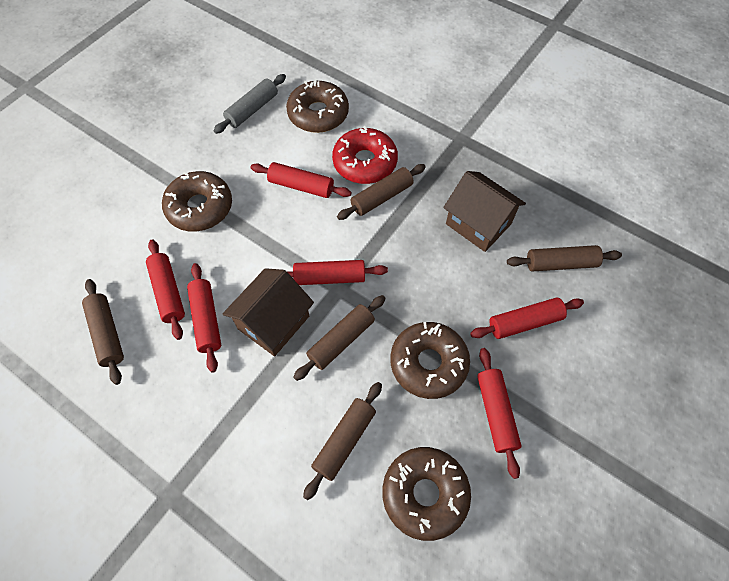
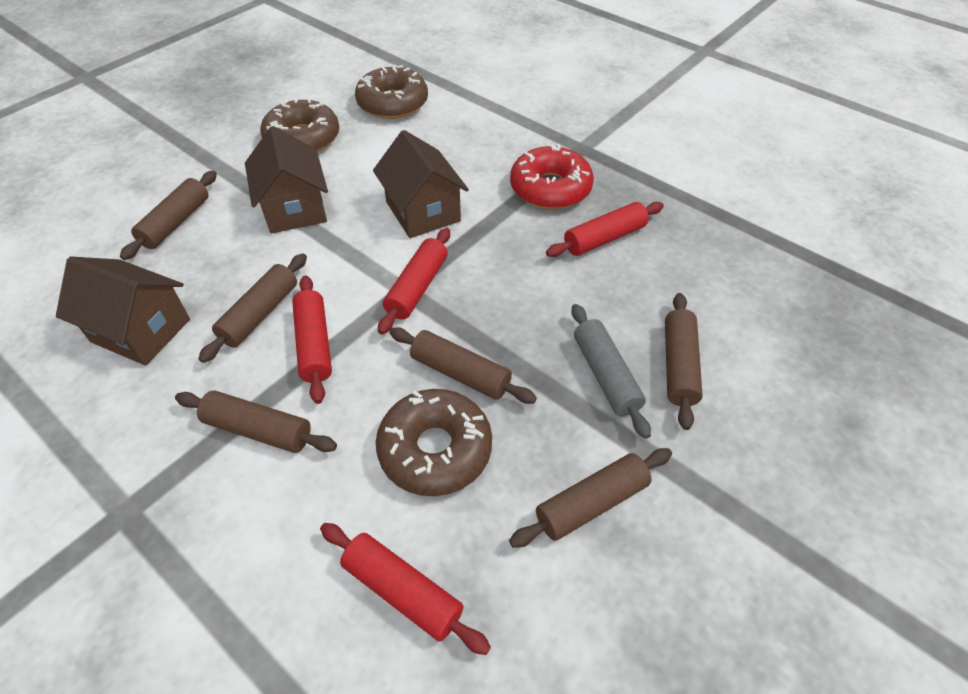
brown donut: [162,171,232,232] [286,79,349,133] [382,447,471,541] [390,322,470,399] = 4 -> [260,98,339,152] [355,65,428,119] [376,389,492,496] = 3
brown house: [223,268,314,356] [443,171,526,252] = 2 -> [56,256,190,366] [245,126,328,234] [373,130,469,238] = 3
brown rolling pin: [82,279,124,385] [294,295,386,381] [303,382,382,500] [337,164,425,220] [507,245,622,272] = 5 -> [120,171,217,260] [175,391,337,453] [198,253,307,363] [389,327,537,404] [509,448,672,548] [665,293,703,430] = 6
red rolling pin: [146,239,185,340] [187,263,221,373] [251,162,352,198] [287,260,388,285] [470,298,584,339] [477,348,521,479] = 6 -> [292,275,332,404] [320,523,491,655] [378,228,450,334] [546,202,664,257] = 4

